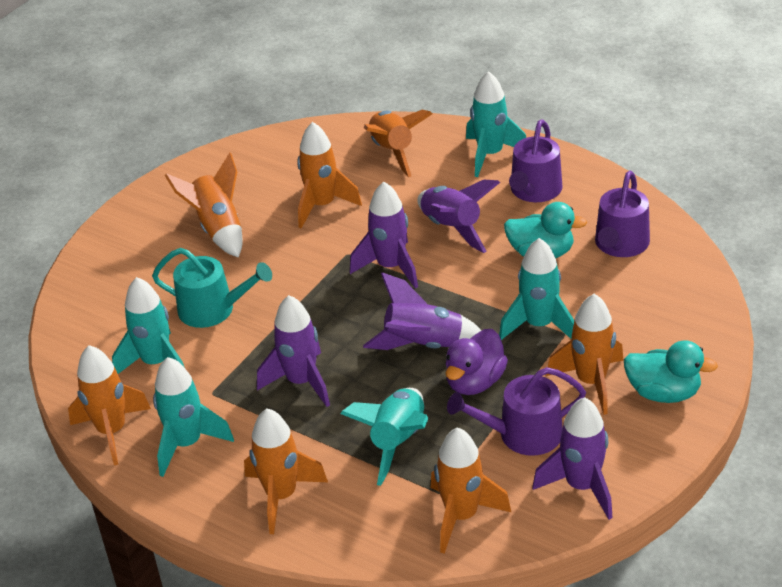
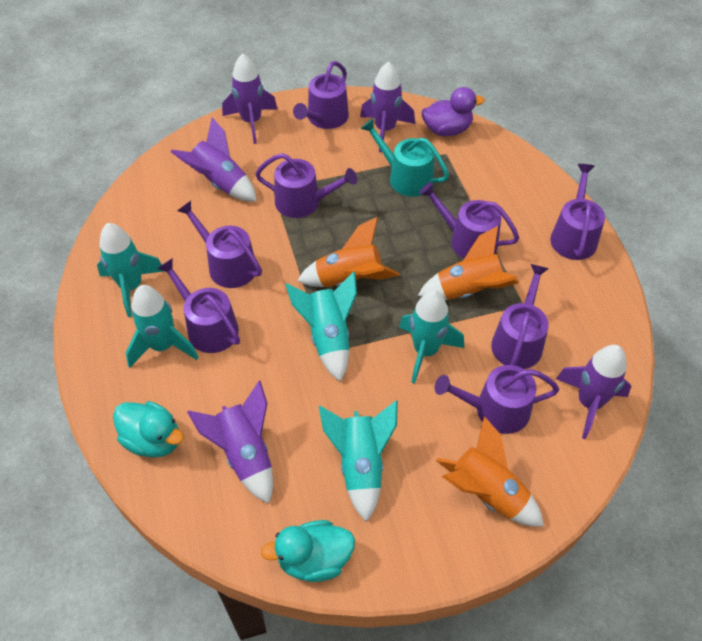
orange rocket: [68,345,151,465] [165,153,243,258] [244,409,328,534] [297,122,362,229] [364,110,432,177] [431,428,511,554] [546,294,624,415] = 7 -> [297,217,400,287] [418,226,519,300] [436,416,543,527] = 3
purple watering can: [447,367,586,456] [509,119,563,202] [595,171,650,257] = 3 -> [157,258,240,353] [177,201,262,288] [255,153,357,218] [293,61,349,129] [419,182,519,258] [435,365,559,434] [491,264,549,369] [550,164,605,260] = 8

